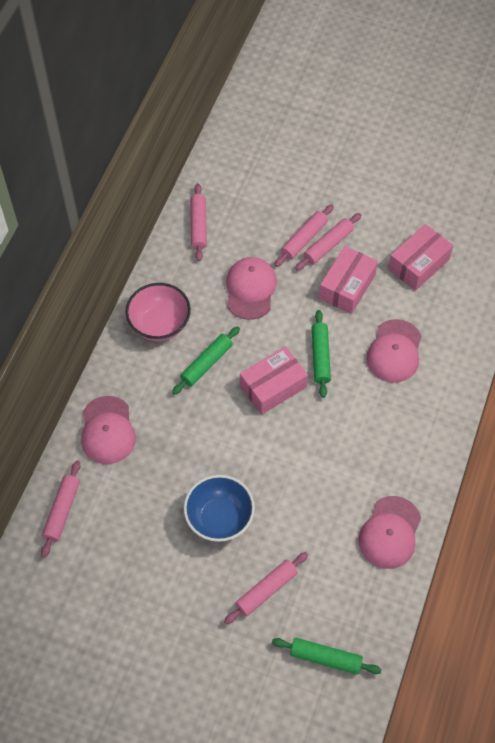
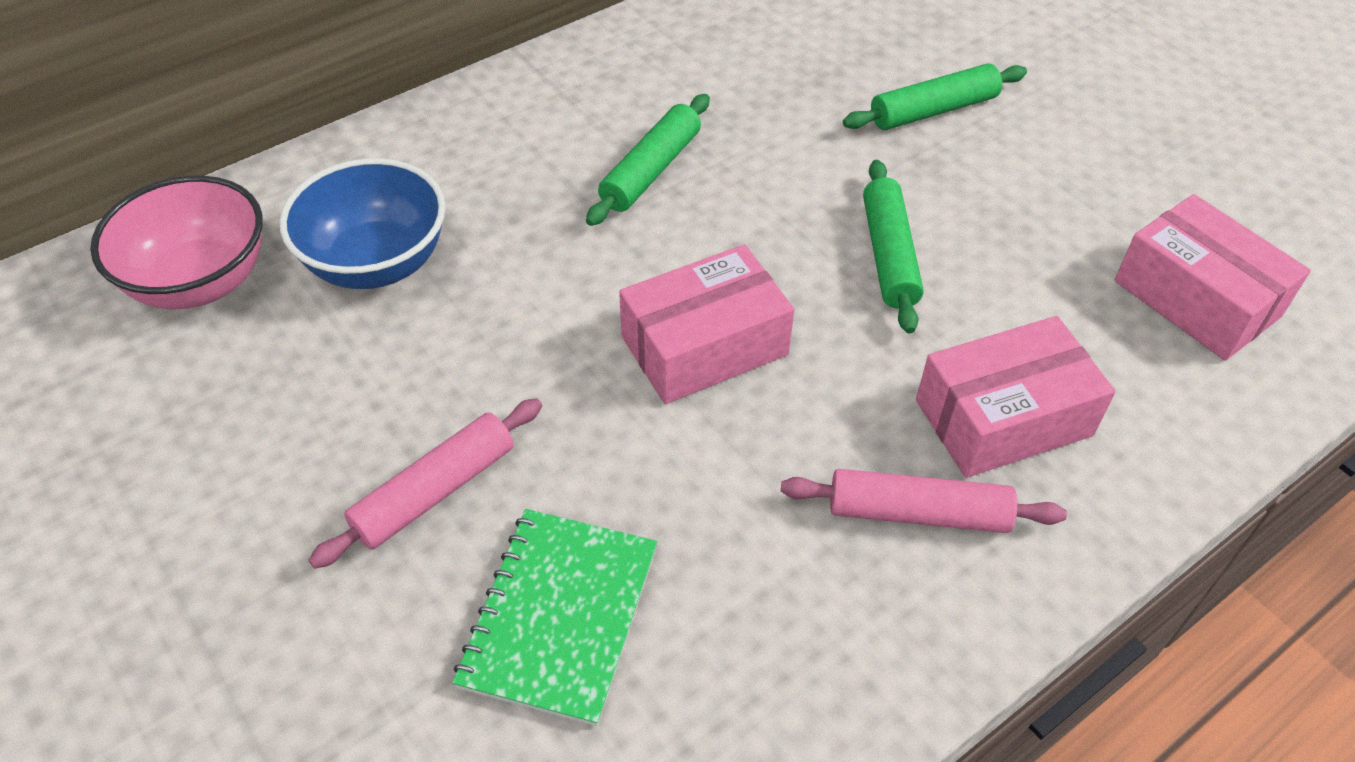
green notebook: none = 0 -> [452,509,657,726] = 1
pink cap: [81,396,136,464] [226,257,277,320] [358,496,421,569] [366,319,422,383] = 4 -> none = 0
pink rolling pin: [41,460,80,558] [190,183,207,261] [224,552,308,624] [274,204,334,267] [295,213,361,271] = 5 -> [309,398,542,568] [781,469,1067,533] = 2

